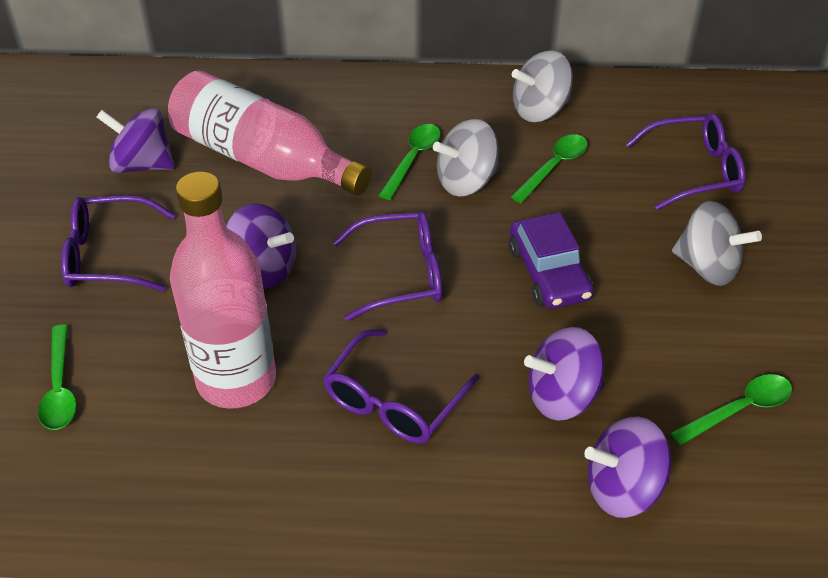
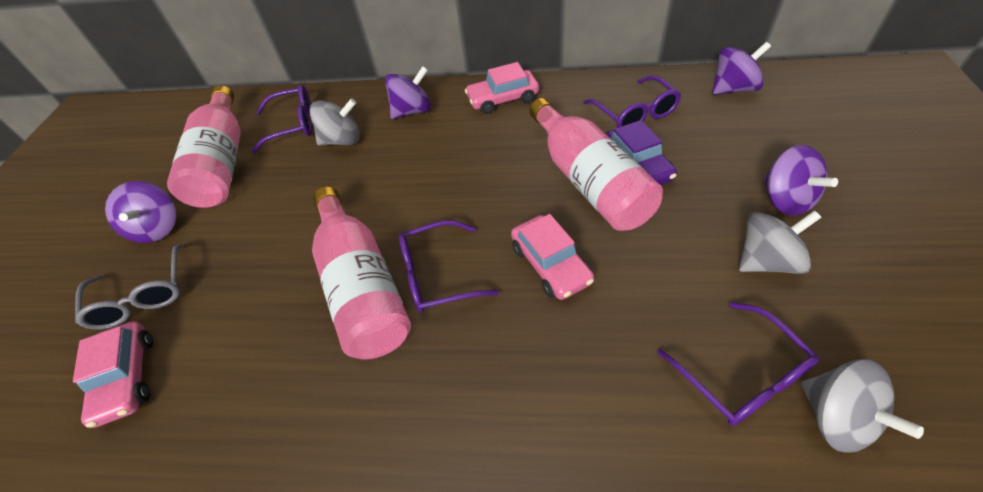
green spoon: [38,324,77,430] [378,124,441,200] [511,134,588,203] [671,374,792,445] = 4 -> none = 0
grey glasses: none = 0 -> [75,244,182,329] = 1
pink bottle: [168,70,372,196] [170,171,276,409] = 2 -> [167,85,241,208] [312,187,411,360] [529,98,663,231] = 3
pink car: none = 0 -> [73,321,153,428] [465,62,539,114] [511,214,594,300] = 3

